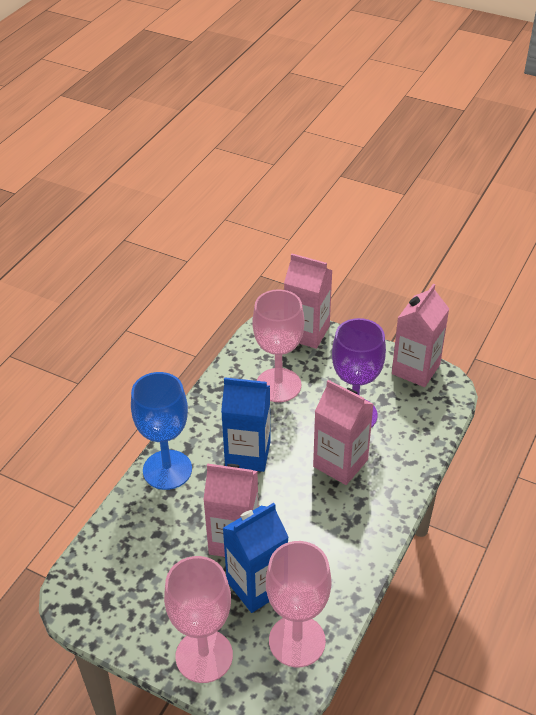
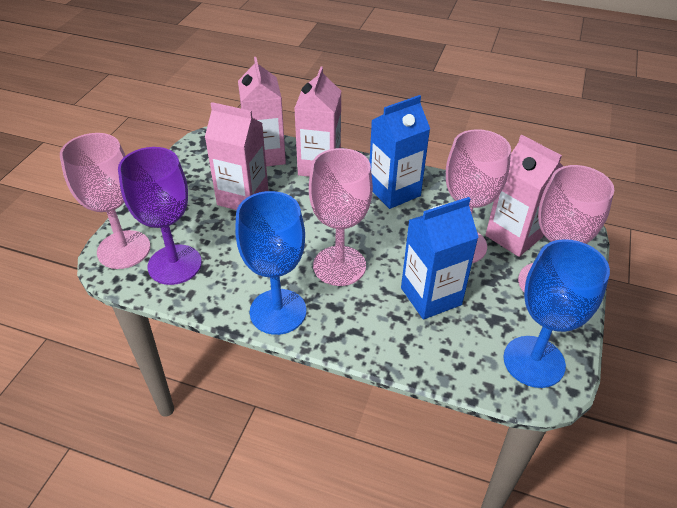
blue goblet: [131,372,192,490] = 1 -> [235,191,306,335] [503,239,610,388] = 2
pink goblet: [164,556,233,683] [252,289,304,402] [266,541,331,667] = 3 -> [60,133,151,269] [309,148,373,286] [446,129,511,263] [518,165,614,292] = 4

